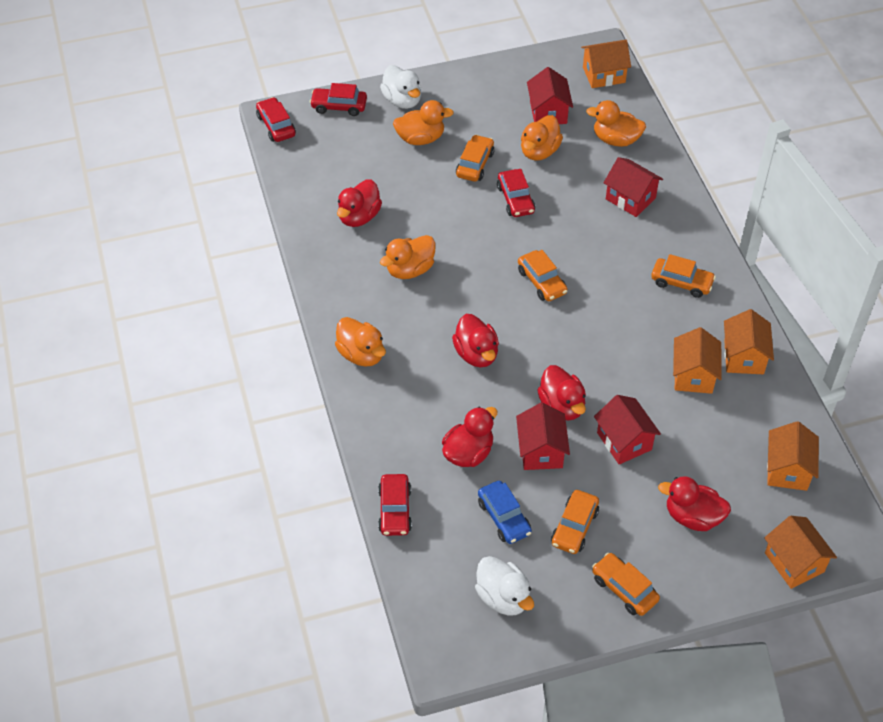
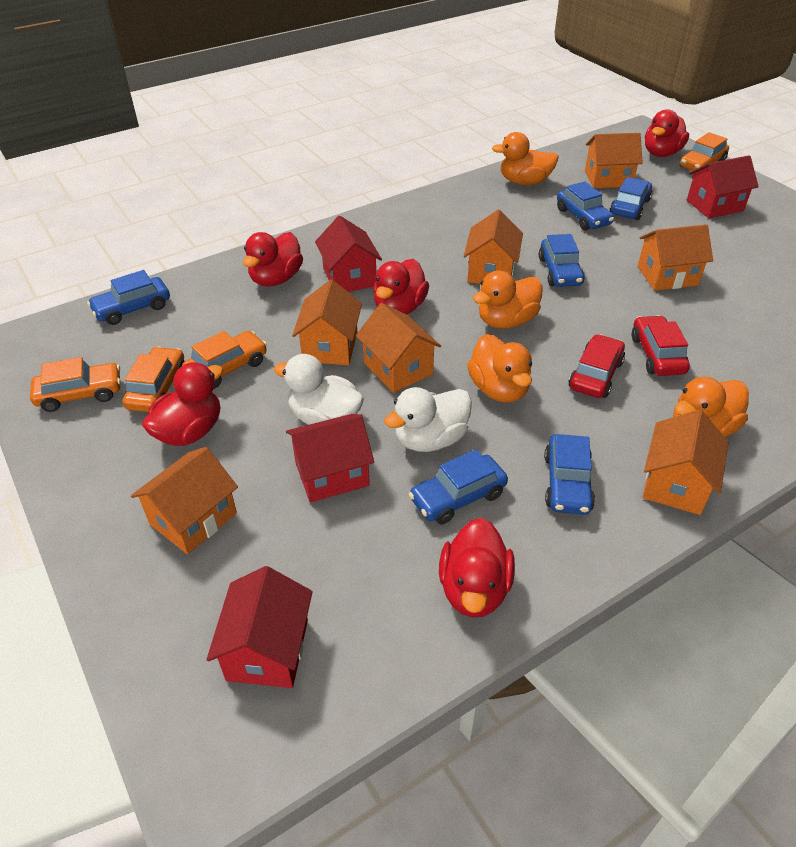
blue car: [478,481,532,544] = 1 -> [87,270,170,325] [409,449,508,524] [539,234,585,287] [544,434,595,515] [557,181,614,230] [609,177,652,220] = 6
orange car: [456,134,494,182] [518,250,568,301] [551,490,599,554] [592,553,660,616] [651,254,716,298] = 5 -> [30,357,121,412] [123,347,185,412] [182,331,267,389] [680,132,729,171] = 4
orange duck: [335,317,386,367] [380,235,435,279] [393,100,454,145] [521,115,563,161] [586,100,646,147] = 5 -> [467,334,532,403] [473,270,543,329] [492,132,559,185] [673,377,749,437] = 4
orange house: [581,40,631,88] [673,327,722,394] [724,309,774,374] [764,516,837,589] [767,421,819,491] = 5 -> [131,447,238,554] [292,280,362,365] [356,303,441,393] [464,210,523,284] [585,133,643,188] [637,224,713,291] [642,410,729,515] = 7
red car: [256,97,296,142] [310,83,367,116] [378,474,412,536] [497,169,535,217] = 4 -> [569,334,625,398] [632,315,690,376] = 2

